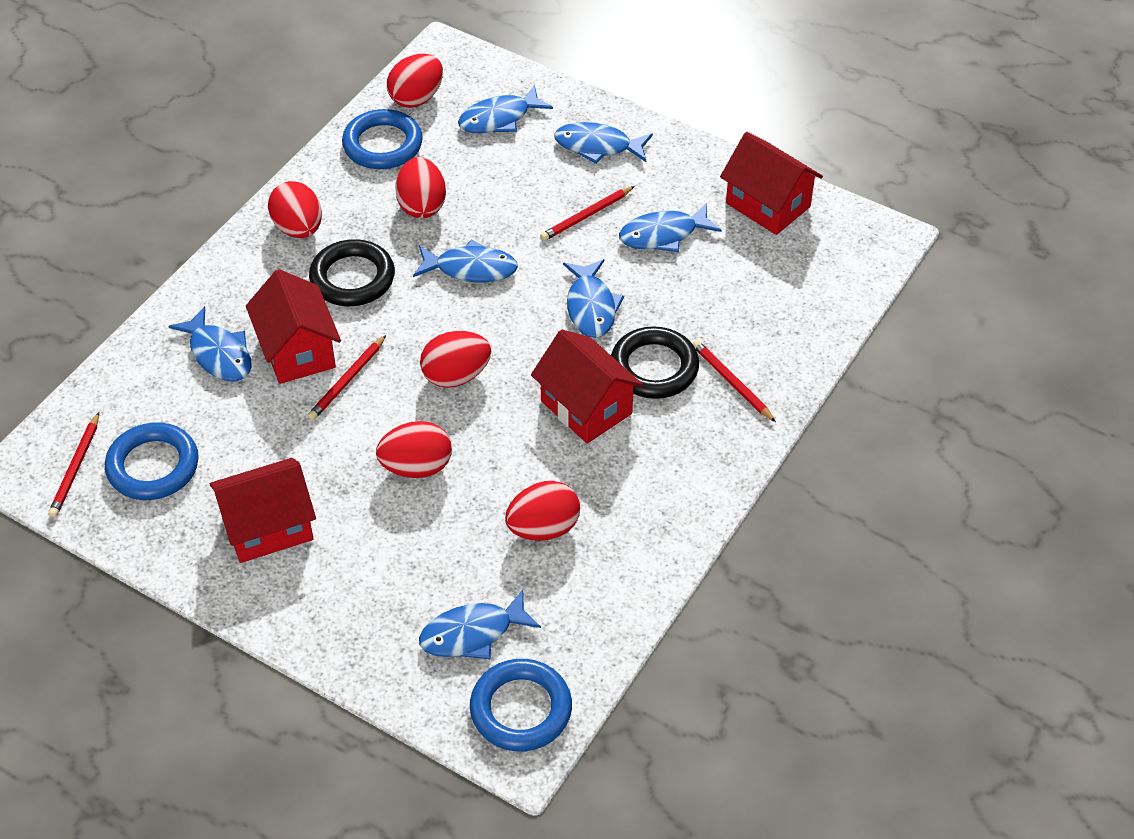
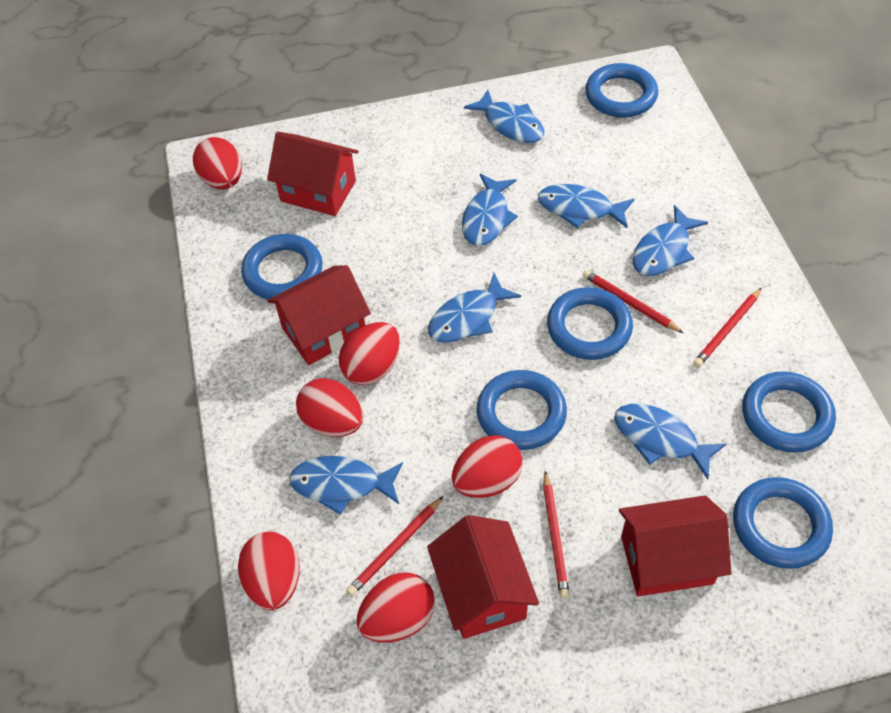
black ring: [309,239,395,306] [611,326,699,399] = 2 -> none = 0
blue ring: [105,422,199,500] [342,109,423,169] [470,659,572,751] = 3 -> [241,234,322,300] [477,370,567,450] [547,287,633,360] [585,63,658,118] [733,477,833,569] [742,371,836,453] = 6

